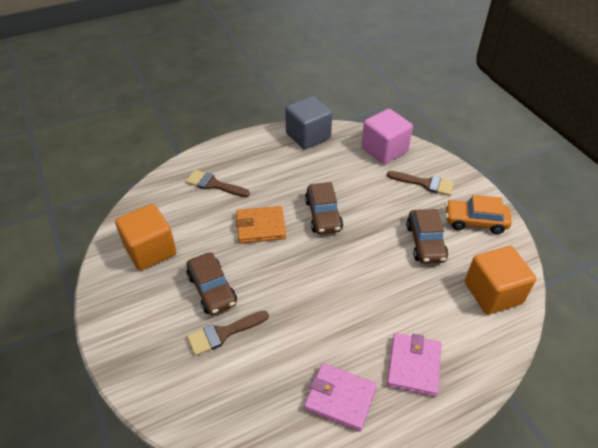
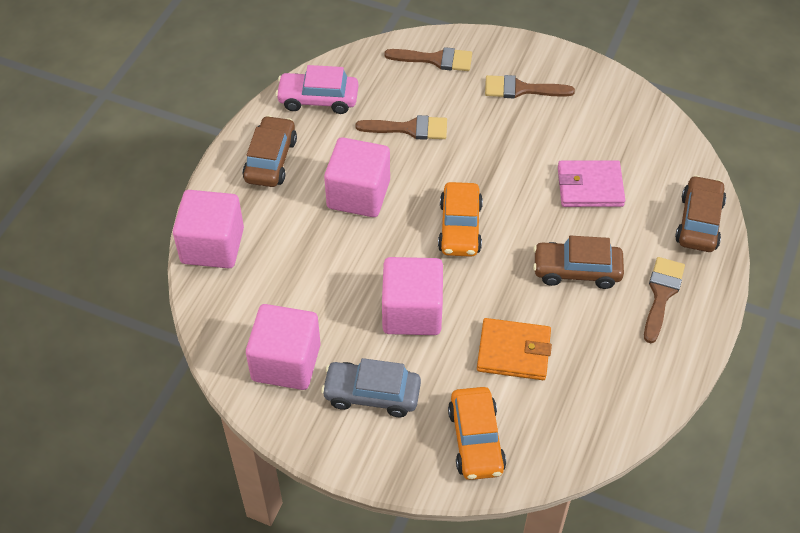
brown brush: [186,170,250,197] [187,311,269,356] [387,171,454,196] = 3 -> [356,115,447,140] [384,47,472,71] [485,75,575,98] [644,257,685,343] = 4
grey car: none = 0 -> [321,358,421,417] = 1
grey cube: [285,96,332,150] = 1 -> none = 0
orange car: [445,195,512,234] = 1 -> [438,182,483,257] [448,387,506,480] = 2
orange cube: [115,204,177,271] [465,246,536,314] = 2 -> none = 0
pink car: none = 0 -> [275,65,358,114] = 1
pink cube: [361,109,413,164] = 1 -> [173,190,244,268] [246,304,321,390] [324,137,390,217] [382,257,443,335] = 4
pink wallet: [304,363,377,432] [387,333,441,397] = 2 -> [558,160,625,207] = 1

